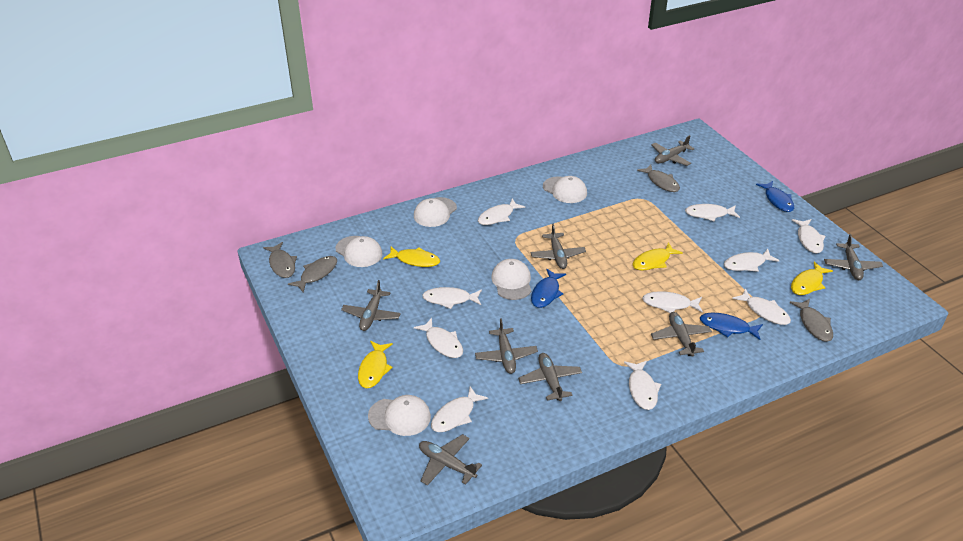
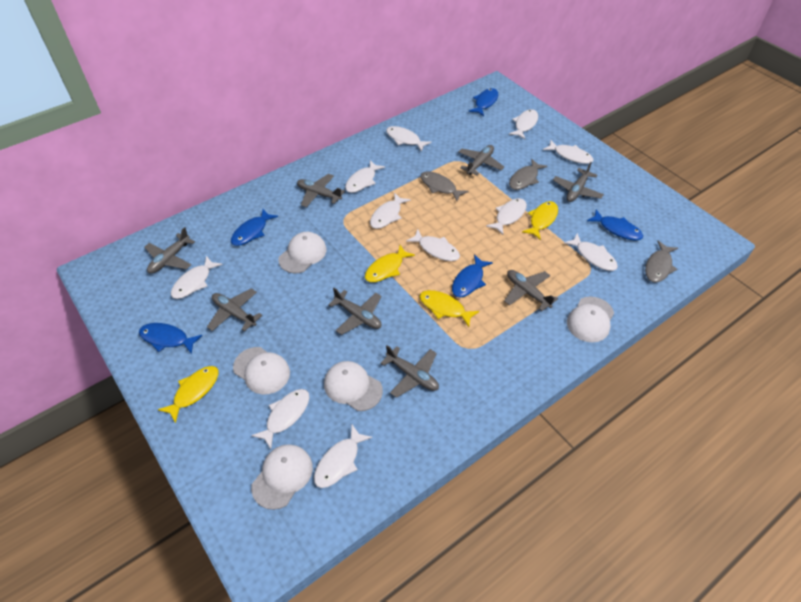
blue fish: [531,269,566,308] [700,313,763,340] [756,181,794,212] = 3 -> [139,323,203,354] [231,209,278,246] [452,254,493,298] [468,88,498,116] [587,209,643,240] = 5
grey fish: [263,242,297,278] [288,256,337,293] [637,165,680,192] [790,299,833,342] = 4 -> [420,171,469,201] [509,159,547,190] [645,241,678,283] = 3
white fish: [414,318,463,358] [422,287,482,309] [431,386,488,432] [478,198,525,225] [624,360,661,410] [642,291,703,313] [685,204,740,221] [724,249,779,272] [732,288,791,325] [792,219,825,253] = 10 -> [171,256,223,299] [251,389,309,449] [314,425,372,488] [345,160,385,193] [370,193,411,229] [386,126,432,152] [406,229,460,261] [486,198,527,235] [509,109,538,139] [543,140,594,164] [564,233,618,271] = 11

